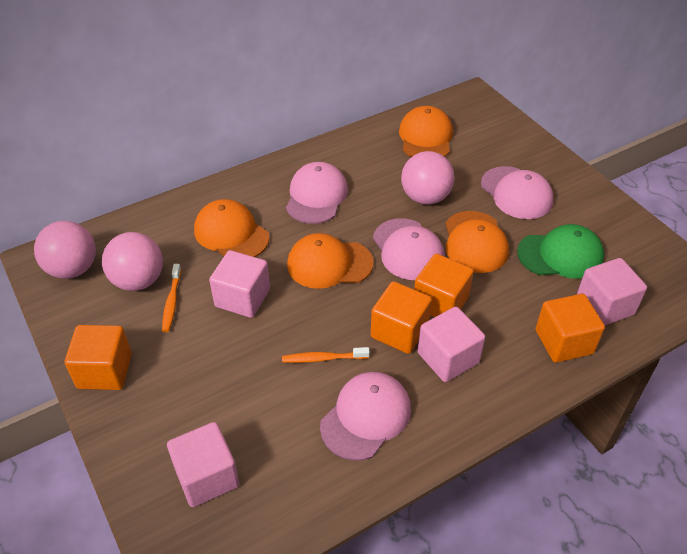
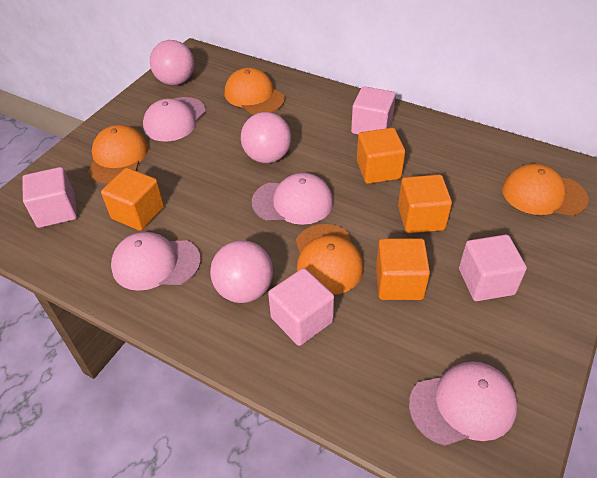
green cap: [517,224,604,279] = 1 -> none = 0
orange toothbrush: [162,264,181,332] [282,347,370,363] = 2 -> none = 0

